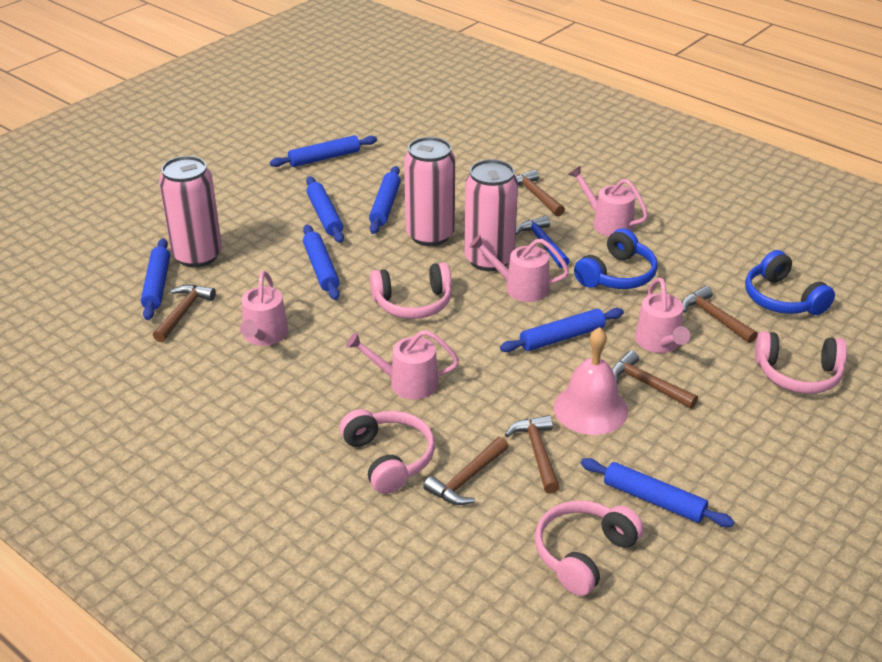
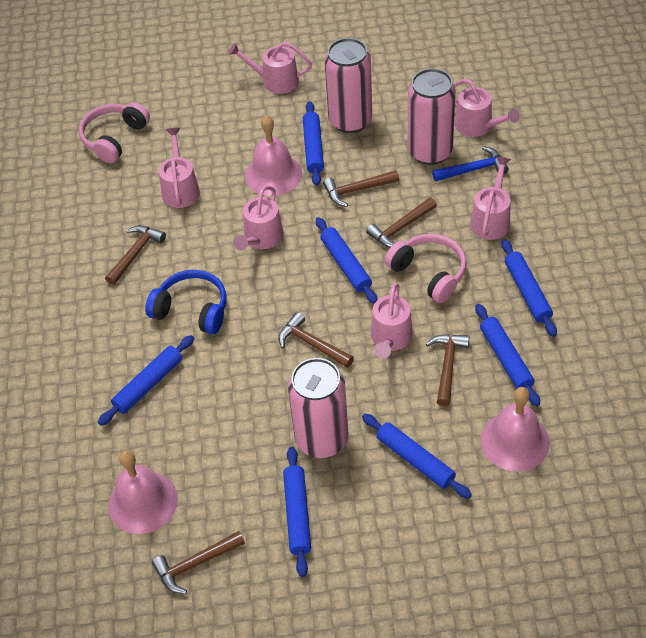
blue headphones: [574,228,658,289] [745,250,835,315] = 2 -> [145,270,226,334] = 1
pink bell: [554,327,628,435] = 1 -> [108,450,178,534] [245,115,302,196] [480,387,550,472] = 3
pink headphones: [340,409,435,494] [370,262,452,319] [535,500,644,596] [755,331,847,394] = 4 -> [79,102,150,163] [385,234,467,303] = 2
pink watering can: [240,271,289,346] [346,330,459,400] [469,235,569,302] [568,165,648,237] [635,278,690,353] = 5 -> [159,128,200,208] [228,42,312,94] [233,185,283,251] [371,283,413,359] [453,79,520,137] [470,157,511,240] = 6

